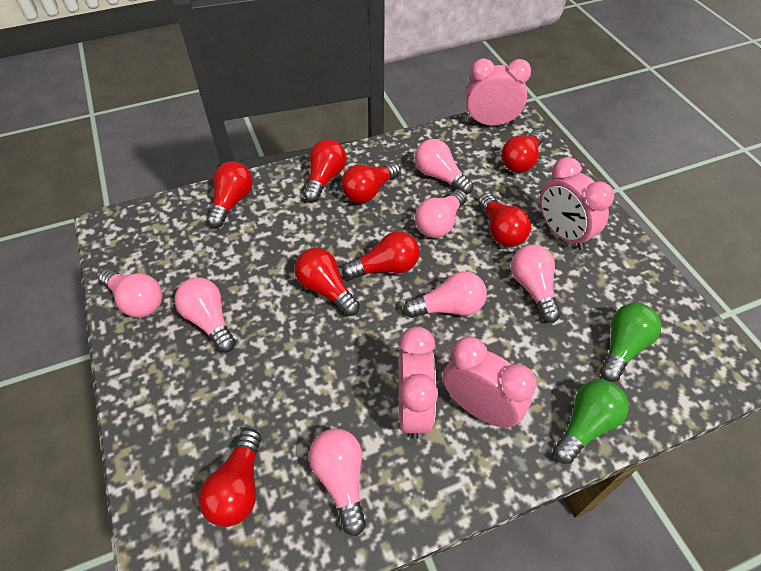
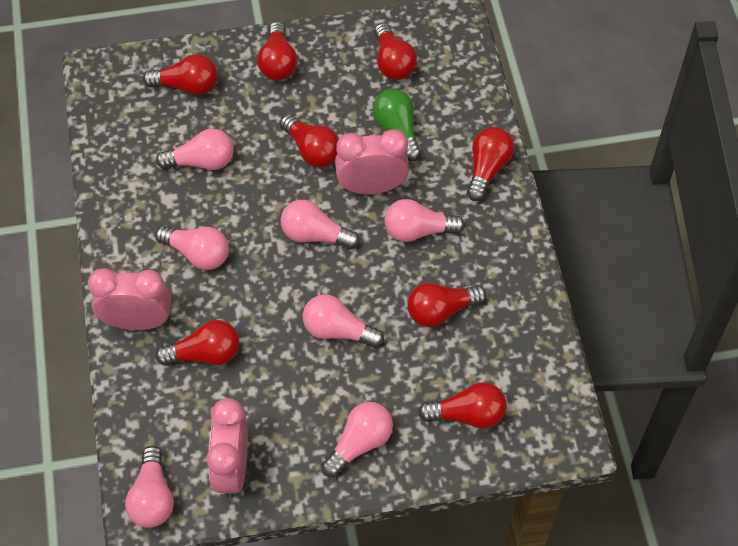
green light bulb: [553,380,629,464] [600,303,661,382] = 2 -> [373,89,421,161] = 1
pink clock: [399,326,438,439] [443,336,537,428] [466,58,531,126] [540,157,614,250] = 4 -> [88,268,171,330] [206,398,248,498] [335,129,409,194] = 3

